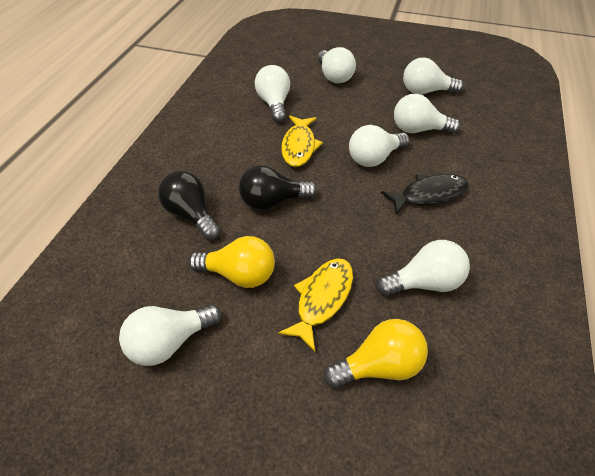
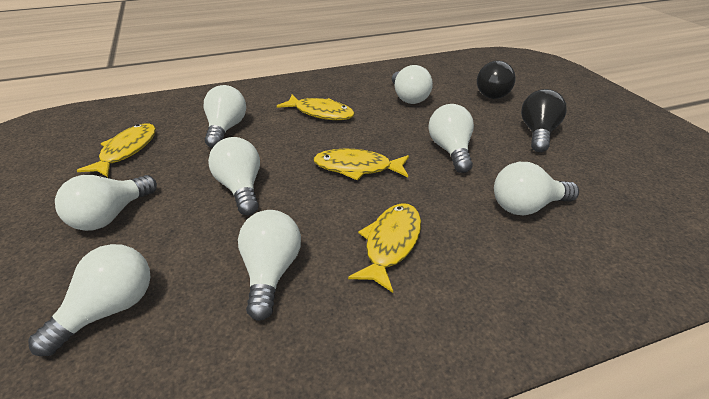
black fish: [381,174,469,215] = 1 -> none = 0
white light bulb: [119,304,222,366] [255,65,290,122] [318,47,356,83] [349,125,409,167] [377,240,470,296] [394,94,460,134] [403,57,463,94] = 7 -> [28,244,150,356] [55,175,157,231] [204,85,246,148] [208,137,260,215] [238,210,301,321] [392,65,433,104] [428,104,474,173] [494,162,579,215] = 8
yellow fish: [278,258,353,352] [281,116,323,167] = 2 -> [76,123,156,177] [277,95,355,120] [313,149,409,180] [348,203,421,293] = 4
yellow light bulb: [188,236,275,288] [324,319,428,388] = 2 -> none = 0

